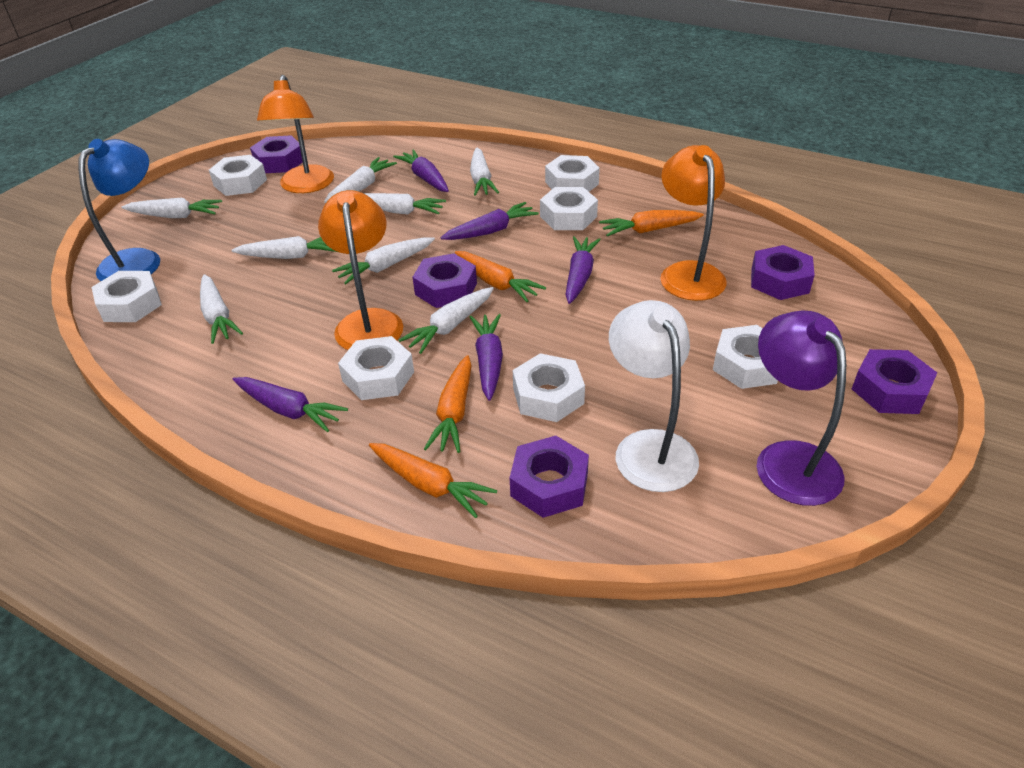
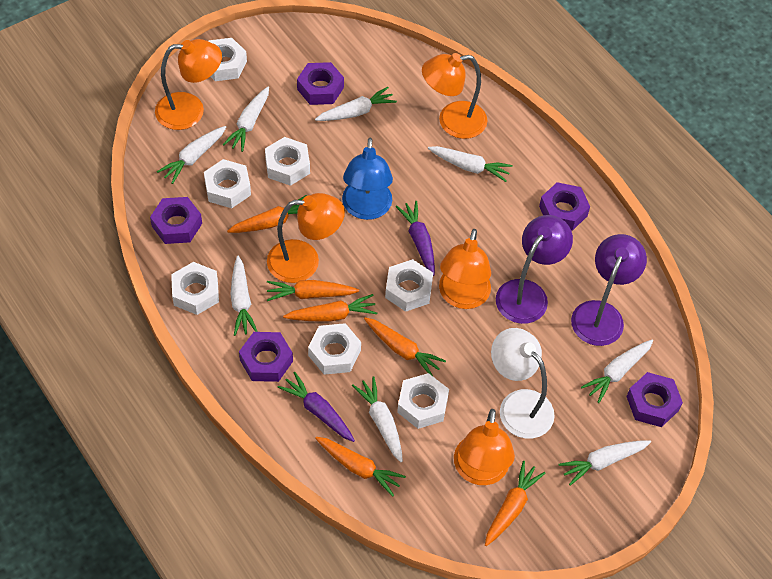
orange carrot: [369,443,497,518] [424,355,472,453] [455,251,546,302] [599,210,704,237] = 4 -> [227,195,307,233] [267,280,359,301] [283,294,377,322] [315,437,406,497] [364,317,446,376] [485,461,545,546] = 6
orange lamp: [257,75,334,193] [318,190,403,350] [660,145,727,301] = 3 -> [155,39,222,130] [267,193,345,283] [422,53,487,139] [439,229,491,309] [454,409,515,485] = 5
purple carrot: [233,377,348,432] [393,149,449,192] [440,202,539,240] [470,314,503,401] [565,236,601,304] = 5 -> [277,371,355,442] [395,201,435,276] = 2
purple lamp: [757,310,846,506] = 1 -> [496,215,573,324] [571,234,647,346] = 2

